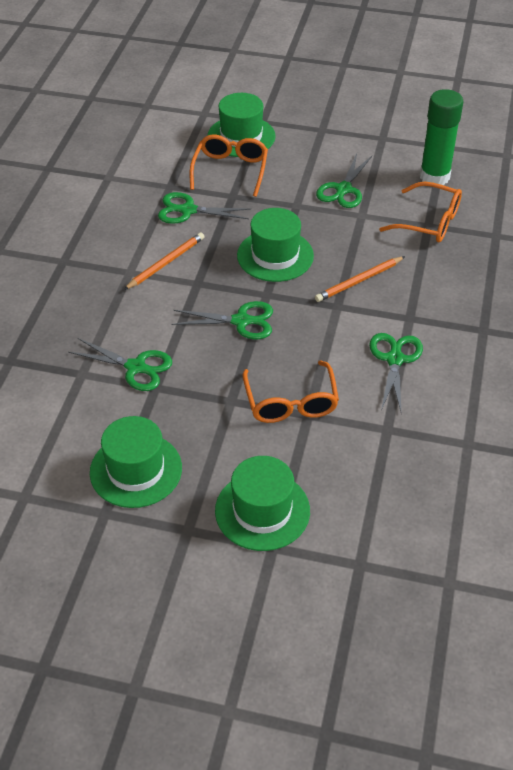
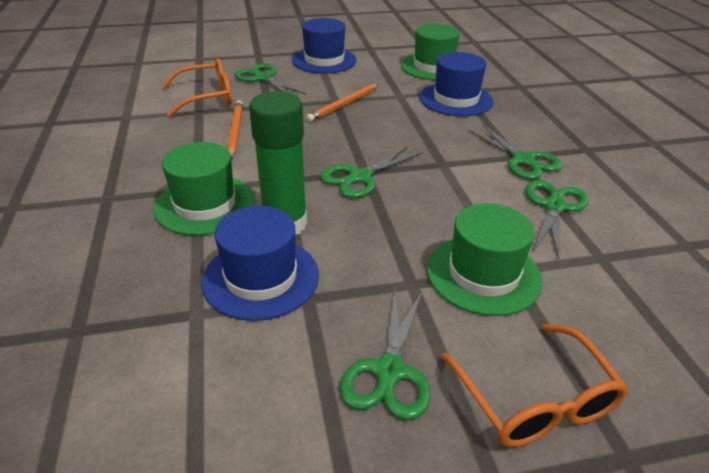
blue hat: none = 0 -> [201,206,319,321] [292,18,357,73] [420,52,493,116] = 3
green hat: [90,416,182,508] [207,93,276,157] [215,456,310,551] [237,208,314,282] = 4 -> [153,142,255,236] [401,24,460,80] [427,203,543,316] = 3
orange glasses: [190,135,268,197] [242,360,339,423] [379,182,462,242] = 3 -> [162,58,232,117] [441,324,628,447] = 2

